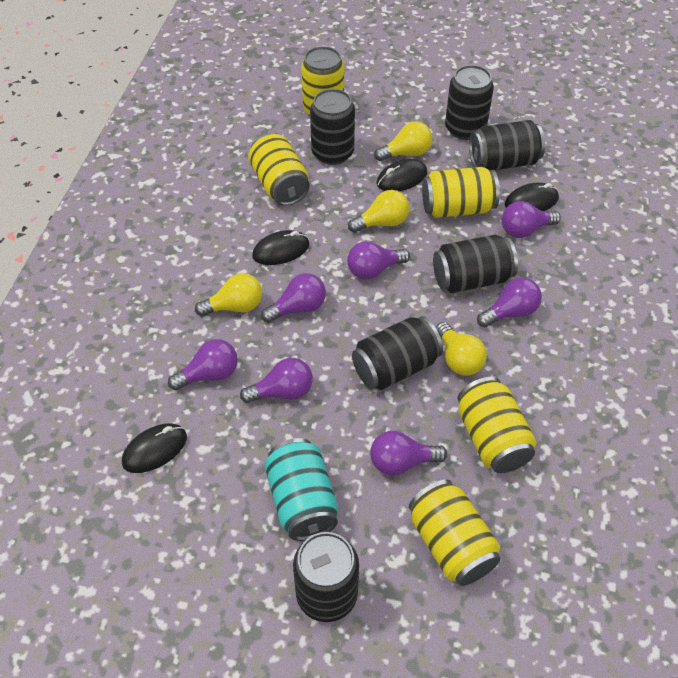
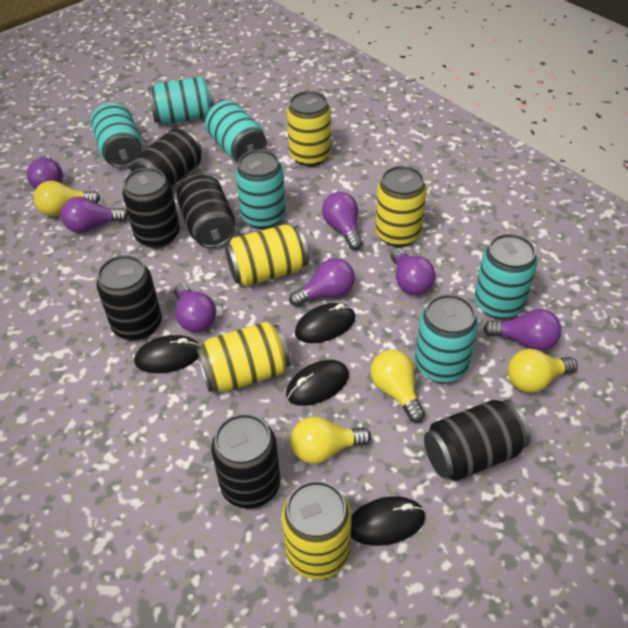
turquoise can: [264,438,338,541] = 1 -> [90,103,142,168] [148,77,214,125] [205,100,267,161] [235,149,286,229] [415,294,478,383] [474,234,538,319] = 6

